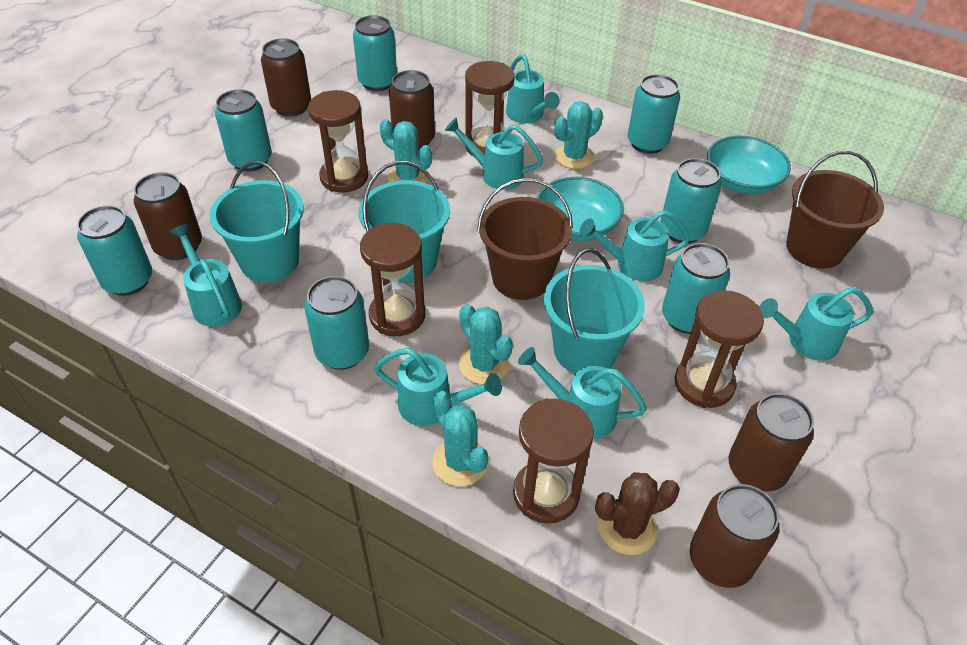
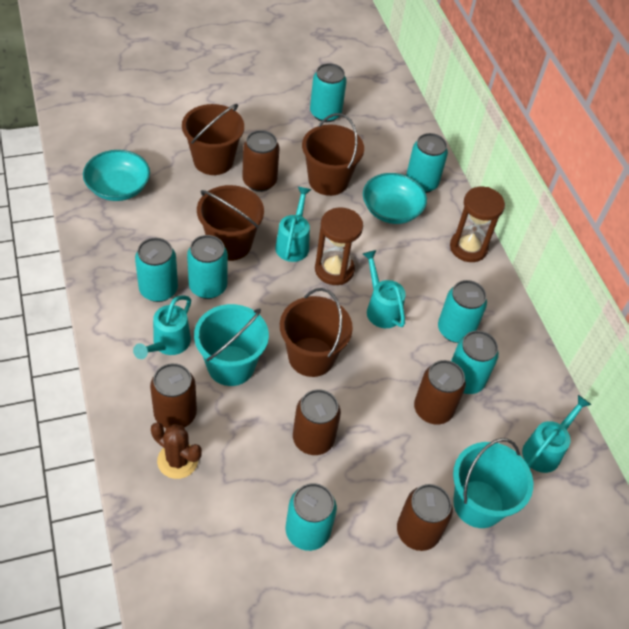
brown bucket: [477,178,573,300] [787,151,884,269] = 2 -> [182,104,244,175] [197,185,264,261] [280,288,353,377] [302,113,364,196] = 4
brown hourglass: [308,90,368,193] [360,223,425,336] [465,61,515,156] [513,398,594,524] [675,290,764,408] = 5 -> [315,208,363,285] [450,187,505,262] = 2
turquoise bucket: [210,161,304,282] [359,161,450,282] [544,249,645,374] = 3 -> [194,304,269,386] [453,438,533,528] = 2
turquoise cactus: [380,119,432,183] [432,391,488,486] [459,304,513,384] [554,101,603,169] = 4 -> none = 0
turquoise watering can: [170,224,242,327] [374,348,502,426] [445,118,543,190] [506,54,560,123] [518,347,647,439] [579,210,690,281] [760,287,873,361] = 7 -> [133,295,191,359] [275,187,311,262] [363,250,406,328] [522,395,591,473] = 4

